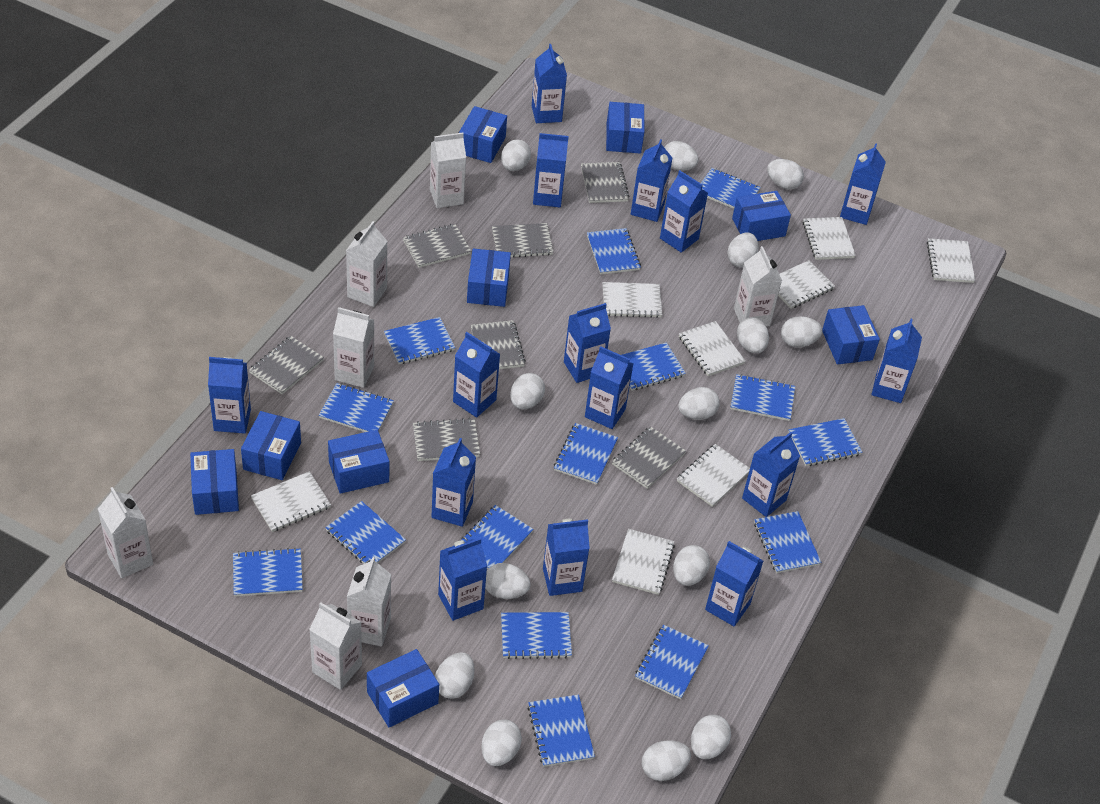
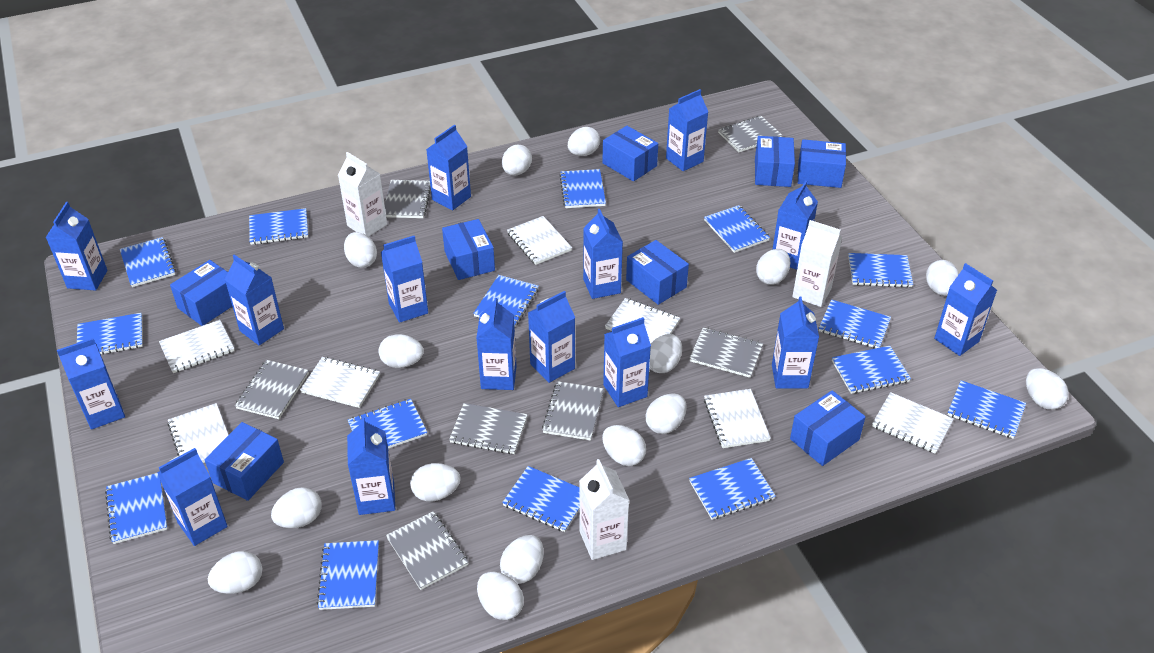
blue box: [190,449,239,515] [241,411,301,480] [328,430,389,494] [367,649,439,728] [459,106,507,163] [467,249,511,307] [606,102,644,154] [732,191,791,241] [822,305,880,365] = 9 -> [170,260,232,326] [205,422,284,501] [442,219,495,280] [602,126,658,181] [626,240,689,305] [755,136,795,187] [790,390,866,466] [798,139,846,188] = 8
white carton: [98,487,153,578] [309,602,362,690] [333,307,374,388] [346,221,387,307] [347,557,391,647] [430,132,466,208] [734,246,782,327] = 7 -> [338,152,387,237] [579,459,629,560] [792,220,842,307] = 3
white egg: [435,652,474,699] [481,719,522,766] [485,563,531,599] [501,140,531,171] [510,373,545,409] [642,740,691,781] [664,141,698,171] [673,545,710,586] [678,387,720,420] [691,715,731,759] [727,233,759,267] [737,317,769,353] [767,159,804,189] [781,316,822,348] = 14 -> [208,551,262,594] [271,487,322,528] [344,232,377,268] [379,334,424,368] [410,463,460,502] [477,572,524,620] [500,535,544,584] [502,145,532,176] [568,127,600,156] [602,425,646,466] [646,394,687,434] [649,334,682,373] [756,249,790,285] [926,260,959,296] [1026,368,1069,410] = 15
white notebook: [251,471,331,532] [602,282,662,318] [612,529,675,595] [677,444,750,507] [679,321,746,376] [778,260,835,309] [803,217,856,260] [927,238,975,283] = 8 -> [159,320,235,373] [167,403,228,463] [300,357,380,408] [507,216,572,265] [605,298,680,343] [704,389,771,448] [872,392,954,454] = 7

